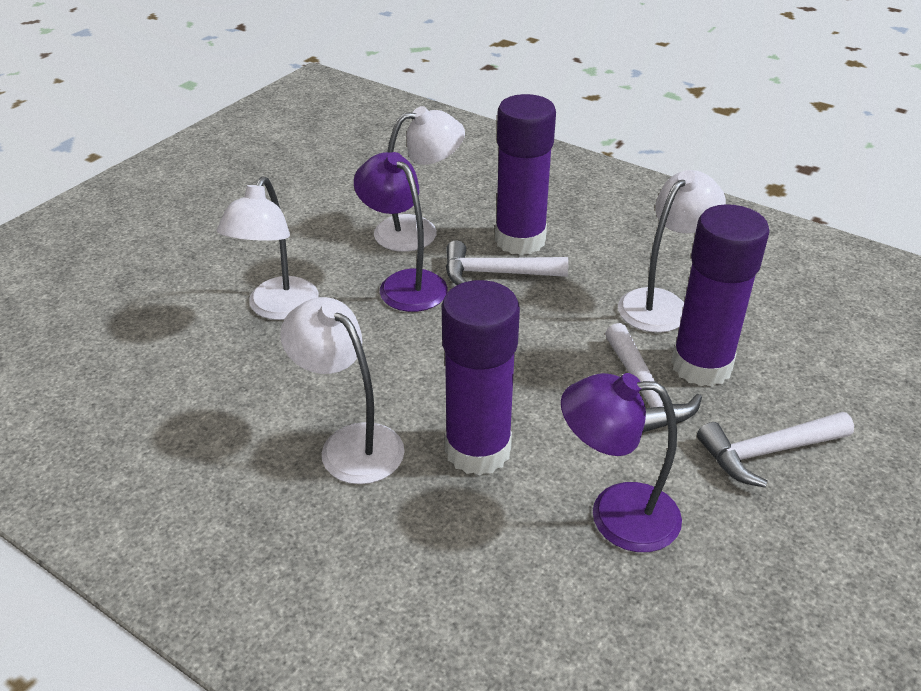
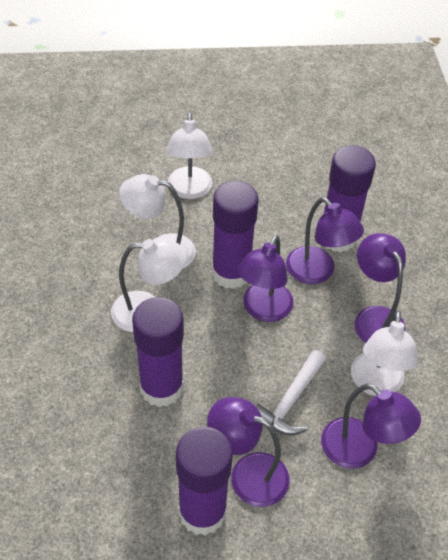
purple glue stick: [442,280,520,475] [495,94,556,255] [671,204,770,387] = 3 -> [132,297,184,407] [176,427,233,536] [212,181,259,289] [324,145,376,252] = 4
purple lamp: [354,152,447,312] [561,373,682,552] = 2 -> [207,397,290,507] [237,235,293,322] [286,197,364,284] [321,383,421,469] [355,233,406,343] = 5
white hammer: [446,240,568,285] [605,323,702,433] [697,412,854,488] = 3 -> [255,350,326,435] = 1

